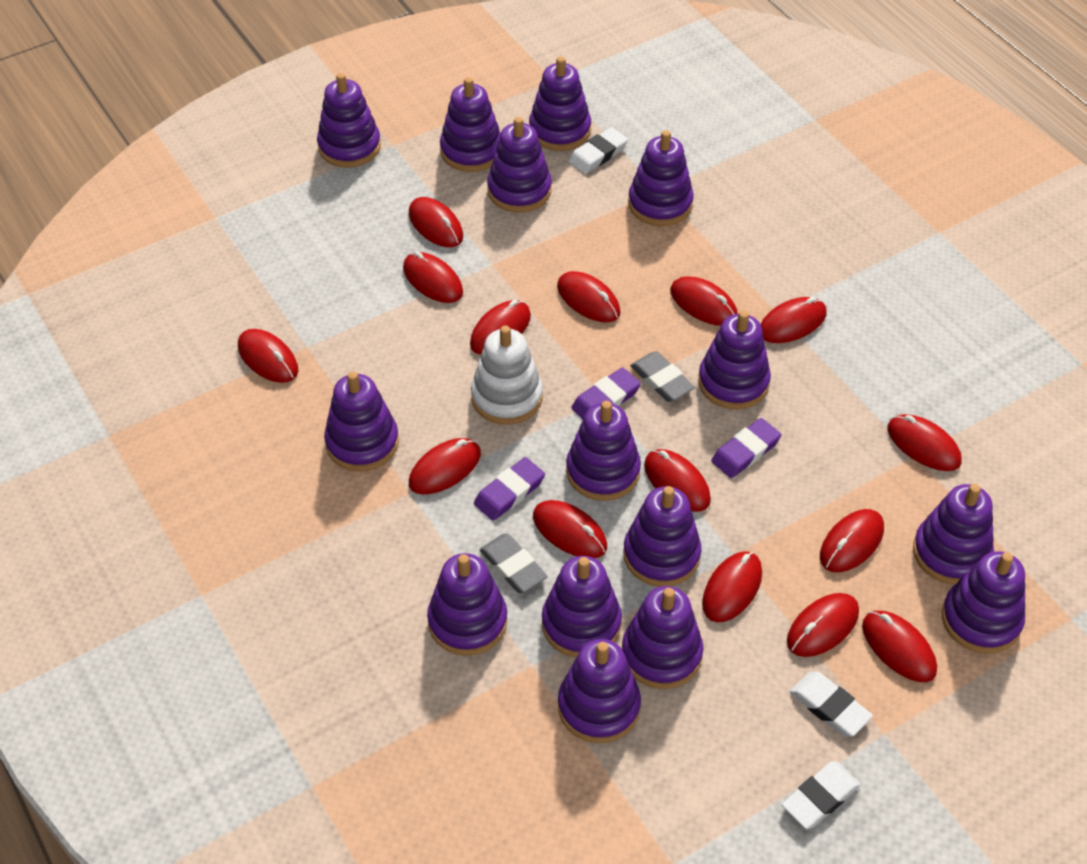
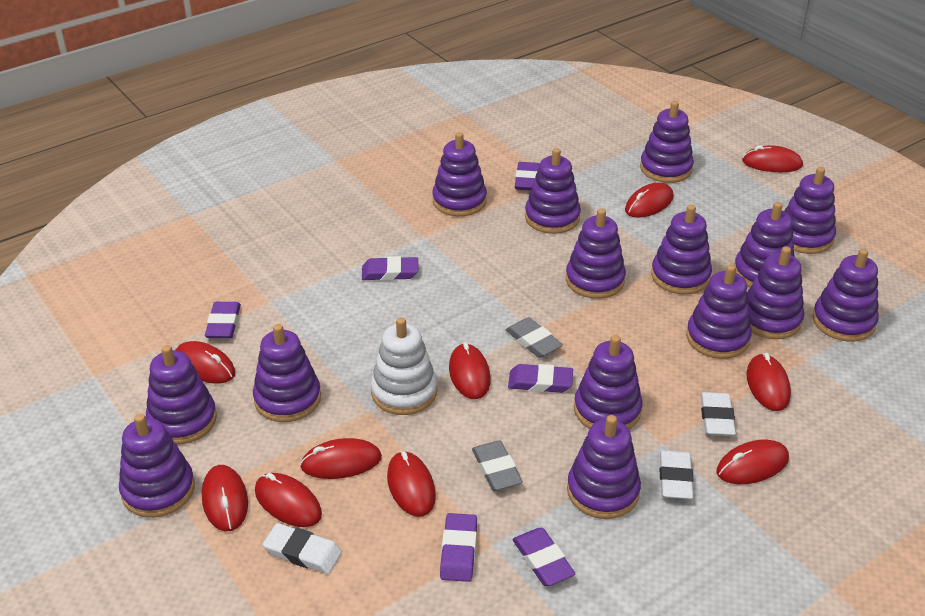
purple eraser: [474,457,545,521] [571,367,641,419] [711,418,781,478] = 3 -> [205,302,241,338] [362,256,418,281] [440,513,477,582] [508,364,573,393] [512,528,575,586] [515,162,540,191] = 6
red mouse: [238,329,298,383] [403,251,463,303] [409,197,463,247] [409,438,481,494] [470,300,531,355] [533,500,607,558] [557,271,620,322] [644,449,711,511] [670,276,738,326] [702,551,762,622] [761,297,826,343] [787,593,859,657] [820,509,884,572] [862,611,937,682] [887,414,962,471] = 15 -> [175,341,236,384] [202,465,248,531] [255,473,322,527] [300,438,382,479] [387,451,436,517] [449,342,491,399] [625,183,674,218] [716,440,789,484] [742,145,803,172] [747,353,791,411] = 10

